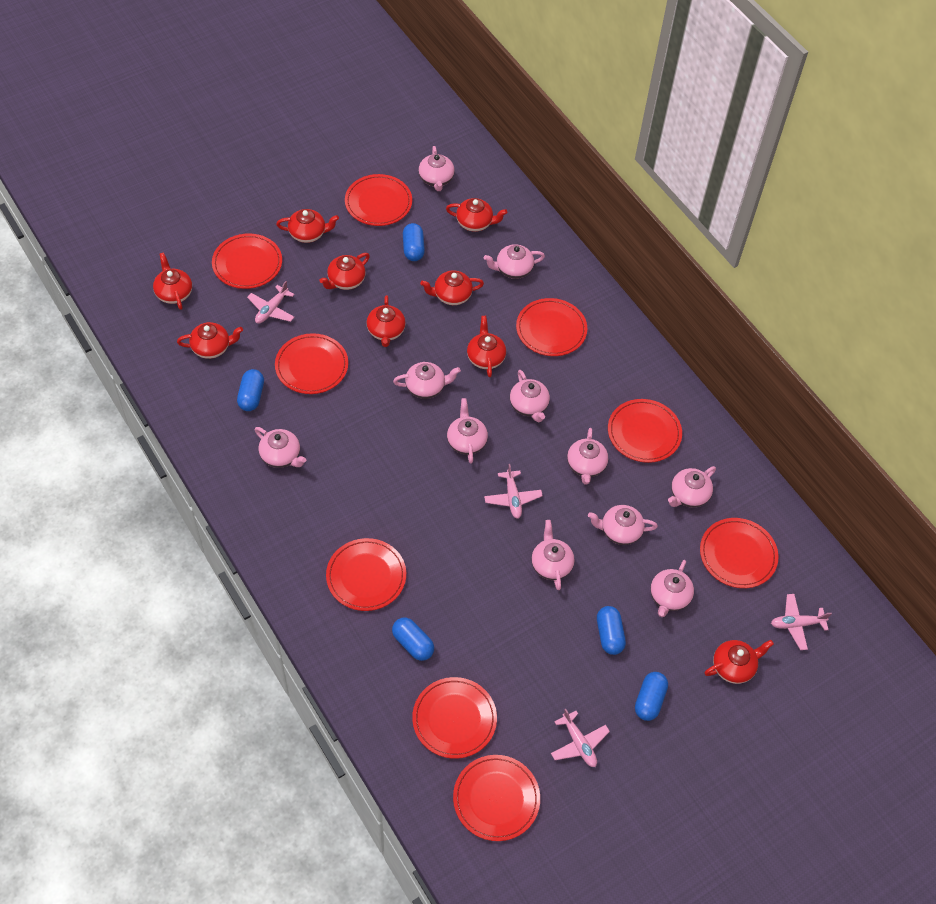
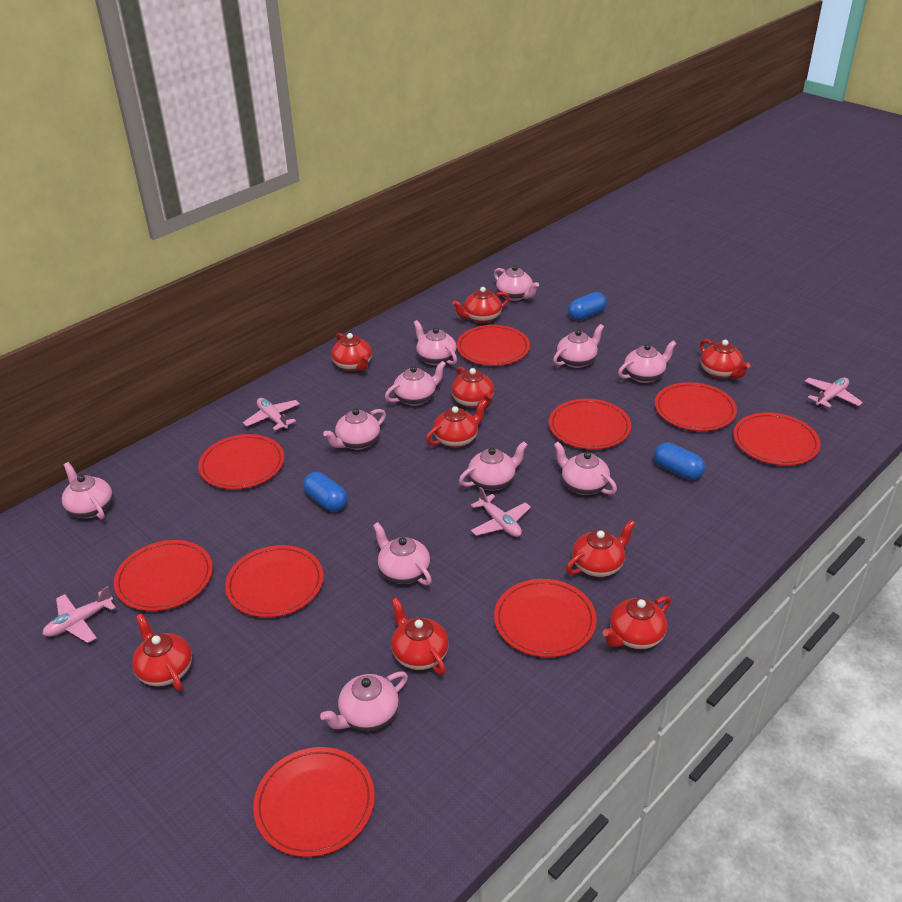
blue capsule: [237,369,264,411] [392,617,434,661] [403,223,425,261] [597,606,626,655] [635,672,668,721] = 5 -> [303,472,348,512] [568,292,606,320] [654,442,705,480] = 3

